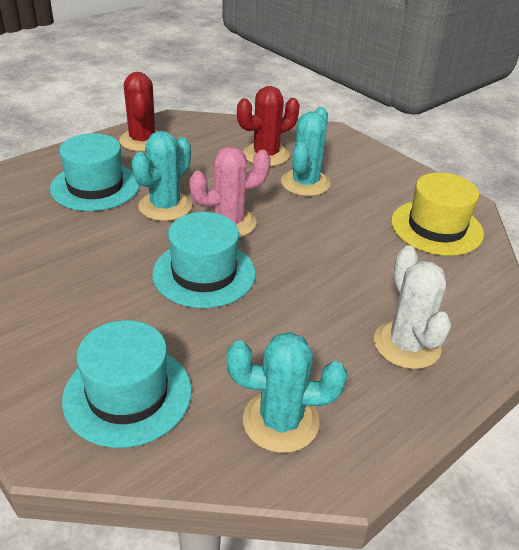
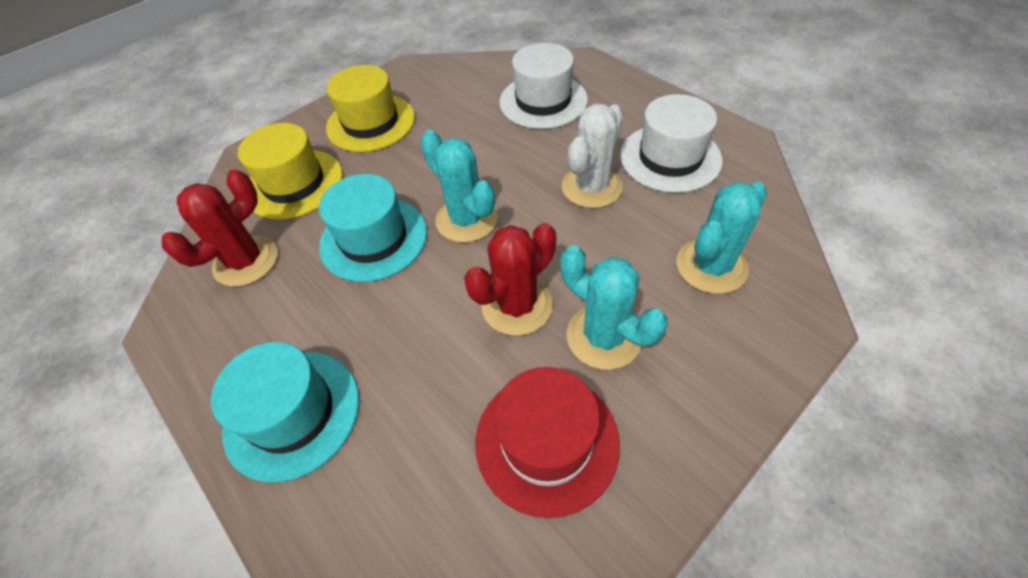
pink cactus: [189,146,271,237] = 1 -> none = 0
red hat: none = 0 -> [475,367,620,518] = 1
turquoise hat: [50,133,140,211] [62,320,192,448] [152,212,256,308] = 3 -> [211,342,359,483] [319,174,427,282] = 2
white hat: none = 0 -> [499,43,588,129] [620,94,723,193] = 2
yellow hat: [391,172,484,256] = 1 -> [238,123,343,220] [326,65,415,152] = 2

